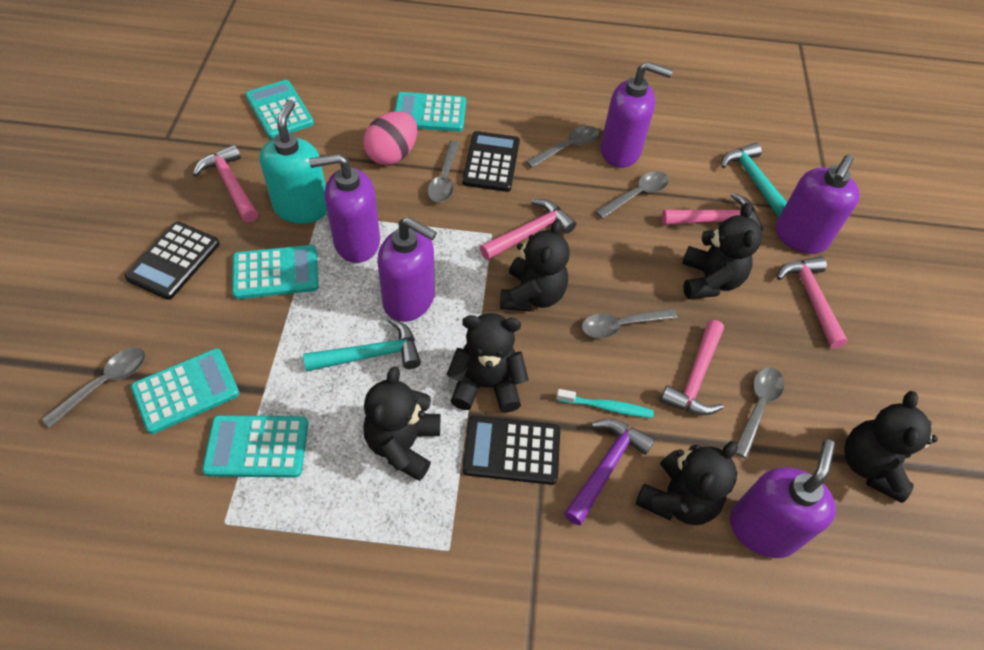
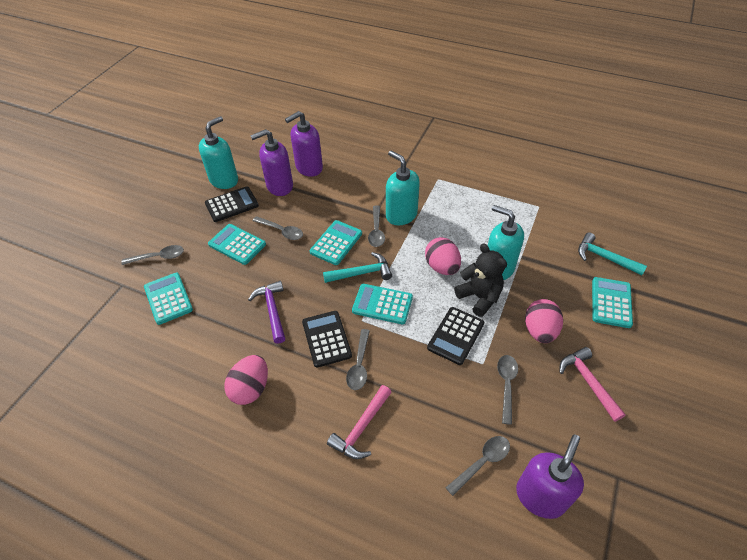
black teddy bear: [363,366,440,481] [447,313,529,413] [500,219,570,312] [636,441,738,525] [682,203,762,299] [844,391,938,503] = 6 -> [454,243,507,317] = 1
pink egg: [363,111,417,165] = 1 -> [224,355,268,405] [425,237,461,275] [525,299,563,343] = 3
pink hammer: [193,144,258,222] [480,199,577,260] [660,320,724,415] [662,193,763,231] [777,256,848,348] = 5 -> [327,385,392,459] [560,347,626,422] = 2
purple soap dispenser: [309,153,380,263] [377,217,437,322] [601,62,673,168] [730,439,836,558] [776,155,860,254] = 5 -> [250,129,293,196] [285,111,323,177] [516,434,584,519] = 3
turquoise soap dispenser: [259,100,327,224] = 1 -> [199,116,238,189] [386,151,420,225] [488,205,524,280] = 3
turquoise toothbrush: [556,389,654,418] = 1 -> none = 0

